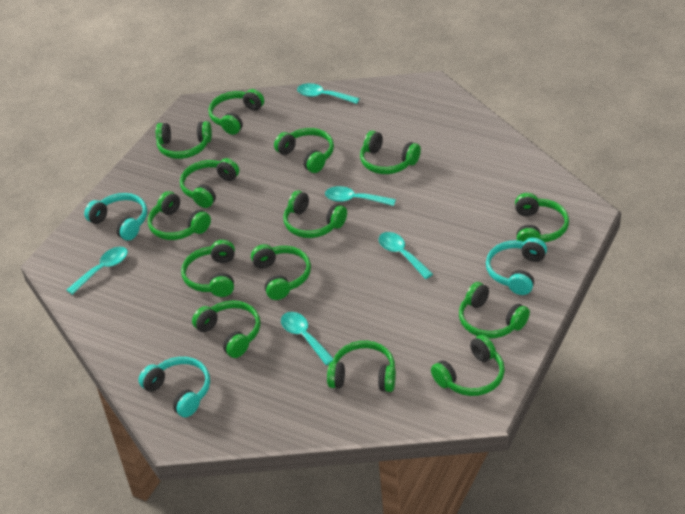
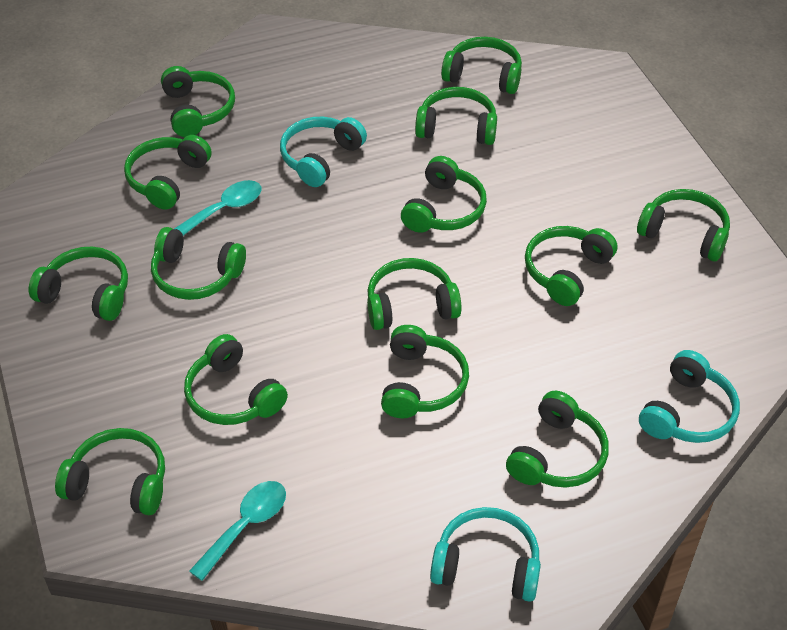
turquoise spoon: [67,247,128,295] [281,312,334,365] [297,83,360,104] [325,186,396,206] [379,232,433,279] = 5 -> [174,180,262,235] [189,481,286,581] = 2

